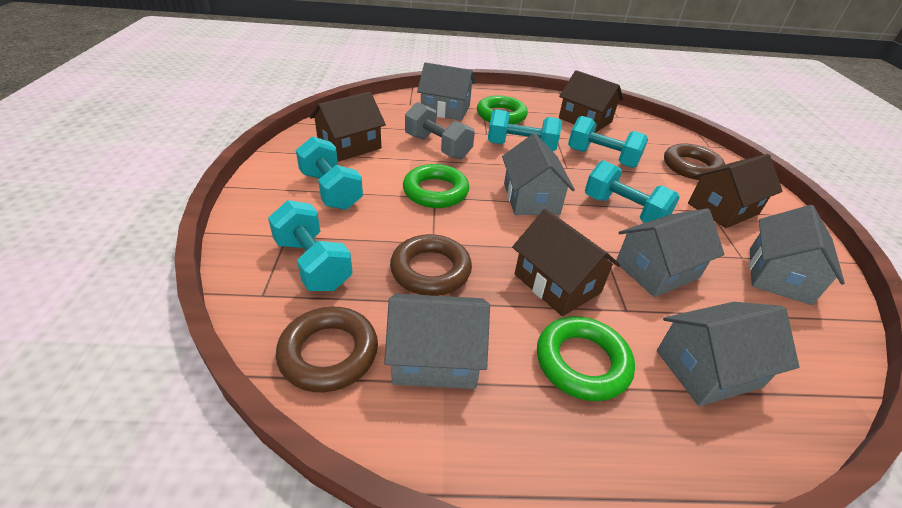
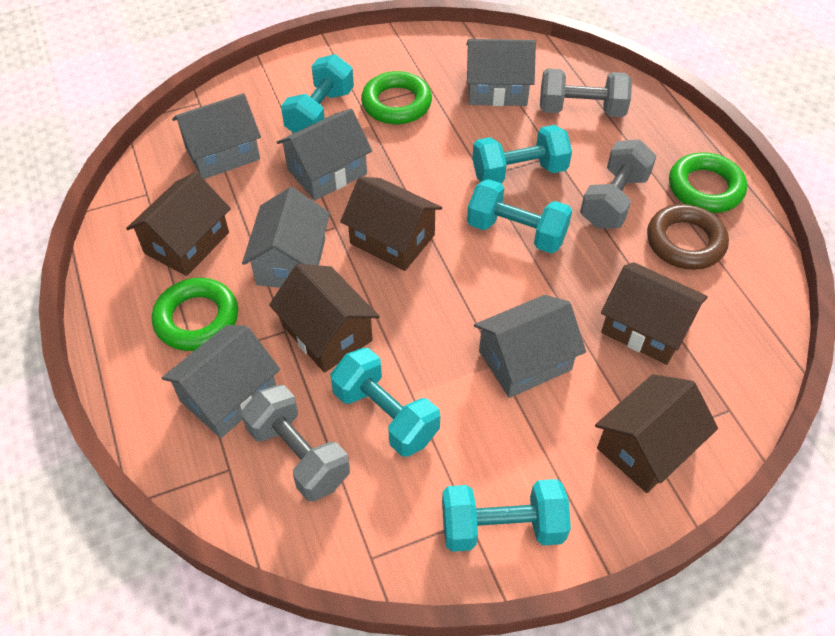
brown house: [310,92,386,162] [512,209,621,316] [559,70,623,133] [688,154,783,228] = 4 -> [126,172,231,276] [269,264,380,373] [340,177,442,271] [595,374,718,493] [601,262,708,365] = 5
brown ring: [276,307,378,392] [390,234,472,296] [664,143,725,180] = 3 -> [647,204,729,270] = 1
grey dumbbell: [405,102,475,160] = 1 -> [241,385,350,501] [540,68,632,117] [580,139,656,229] = 3

